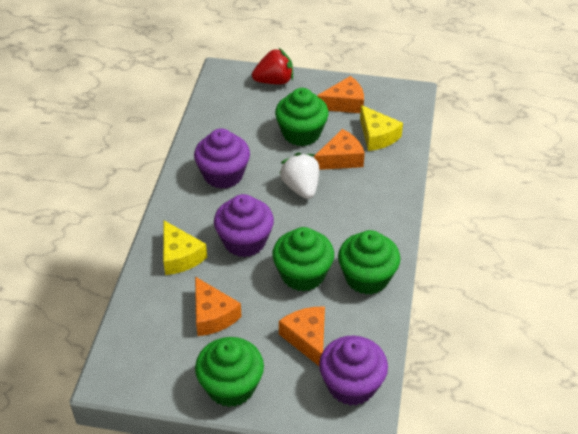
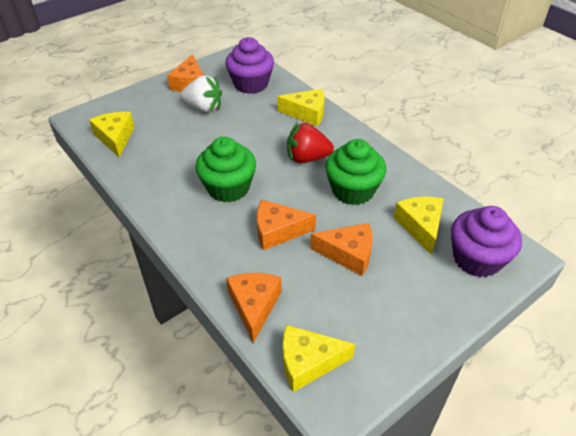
green cupcake: [195,337,264,407] [272,227,334,292] [275,88,329,146] [338,230,400,295] = 4 -> [195,137,256,203] [325,139,386,205] = 2
purple cupcake: [194,129,250,189] [214,194,274,257] [319,336,388,406] = 3 -> [225,37,274,94] [451,206,522,278] = 2
yellow cheese: [163,221,207,275] [360,105,403,151] = 2 -> [89,112,135,157] [277,89,324,126] [283,325,355,392] [394,197,444,255] = 4

